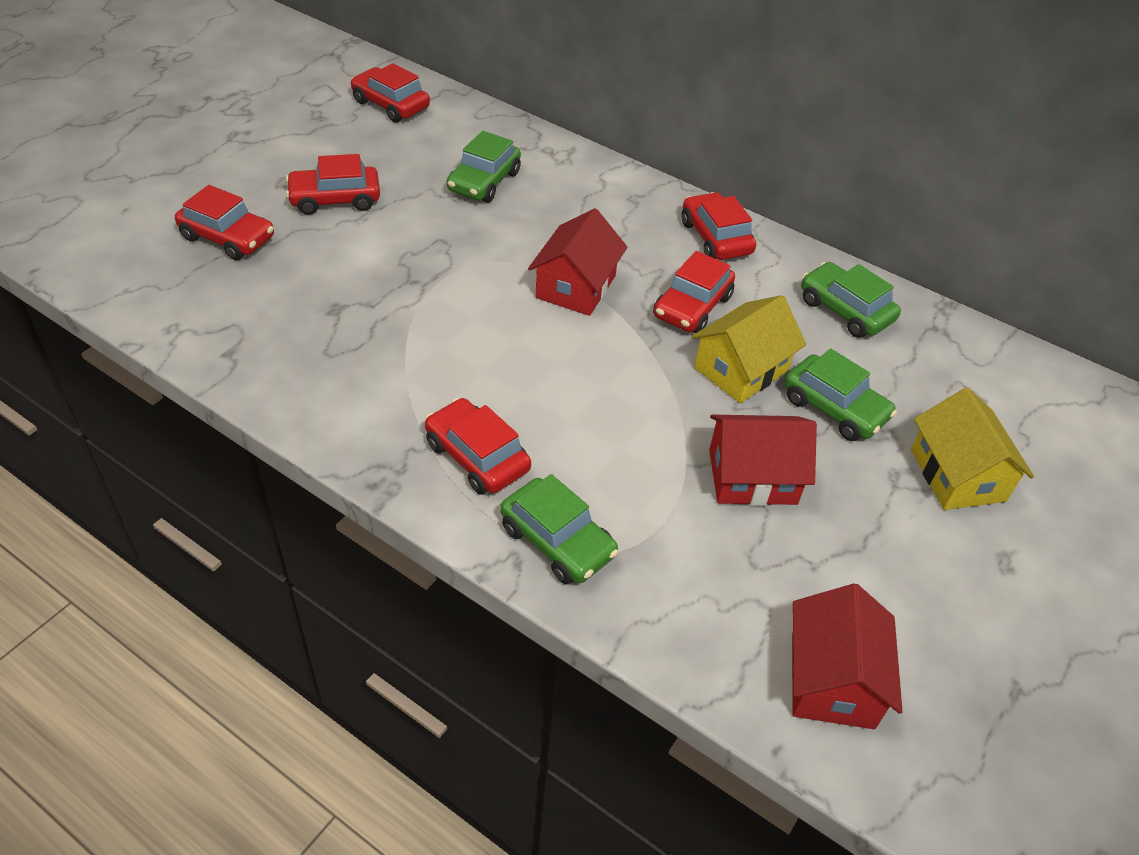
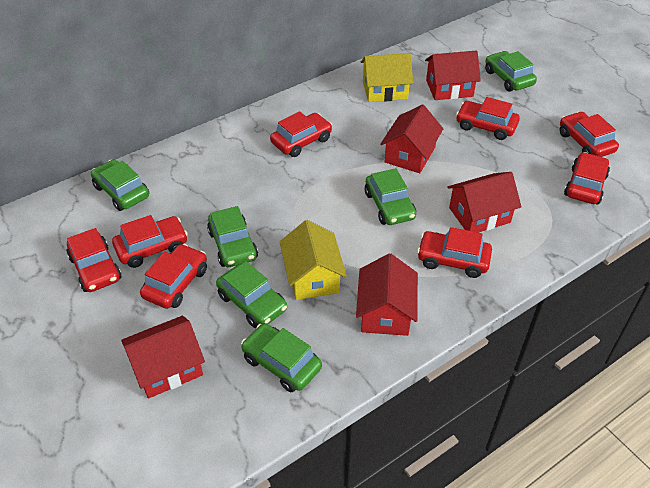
green car: [447,131,521,203] [500,474,618,584] [785,349,897,441] [801,262,901,338] = 4 -> [91,159,149,211] [207,206,258,267] [216,261,287,328] [241,323,322,392] [365,168,416,225] [485,51,537,92] = 6
red car: [175,185,274,260] [286,154,380,215] [351,63,430,123] [425,398,531,495] [653,251,735,333] [681,192,756,260] = 6 -> [66,228,121,292] [112,215,188,268] [140,244,207,309] [270,111,332,157] [417,227,492,278] [456,97,520,140] [560,111,619,157] [564,152,610,204] = 8
red house: [528,208,627,316] [709,415,817,506] [792,583,903,729] = 3 -> [121,316,205,399] [356,253,418,336] [380,105,443,173] [425,50,481,100] [447,172,521,233] = 5

